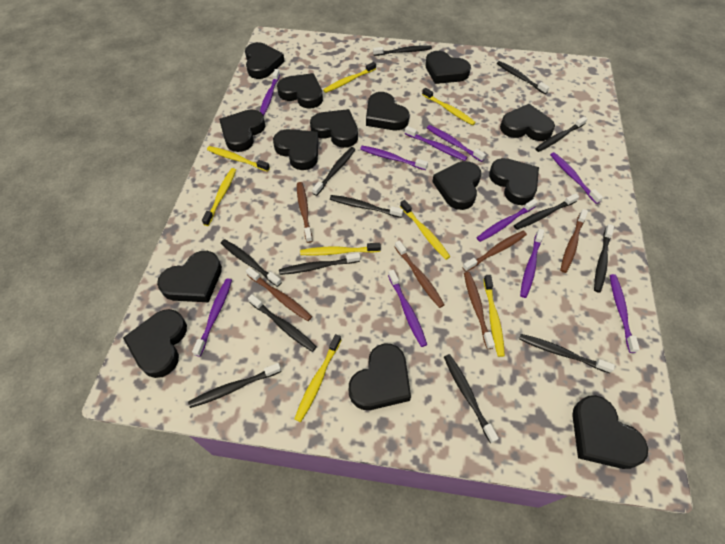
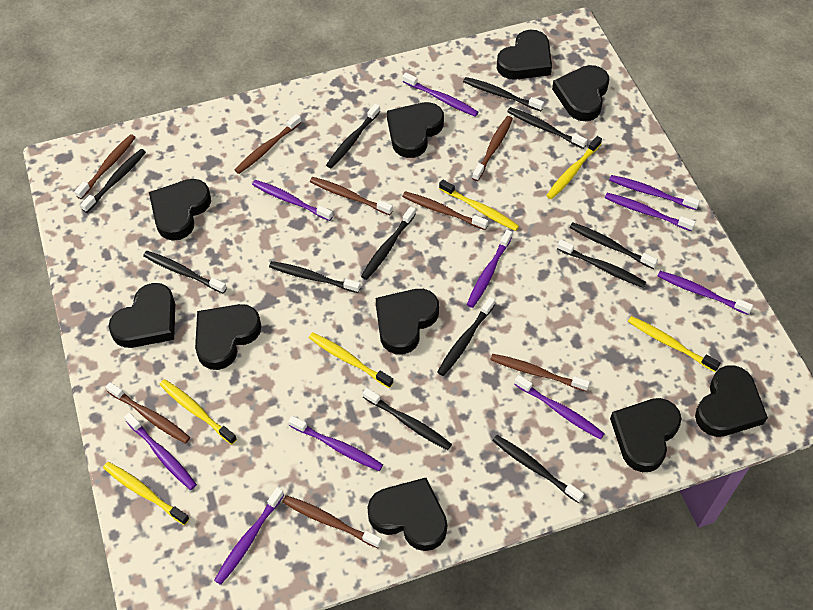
black heart: [123,309,187,378] [157,251,222,302] [219,109,265,152] [245,42,285,79] [273,129,318,170] [277,73,323,109] [310,109,358,148] [349,343,411,410] [366,92,409,130] [425,51,471,84] [432,161,481,210] [489,158,539,205] [500,104,555,141] [572,395,648,469] = 14 -> [108,283,175,348] [149,179,211,241] [195,304,261,370] [367,478,447,551] [376,289,439,354] [387,102,444,158] [497,30,552,80] [552,65,609,121] [610,398,682,472] [695,365,768,437] = 10
black toothbrush: [188,363,281,408] [221,239,282,287] [248,294,317,352] [279,253,360,275] [312,147,356,196] [330,195,403,218] [373,45,432,56] [444,354,499,443] [497,61,550,94] [514,193,579,230] [519,334,615,373] [535,116,587,152] [594,224,614,293] = 13 -> [80,149,146,213] [143,251,227,293] [269,261,361,293] [326,104,380,168] [361,206,416,280] [363,388,452,450] [437,297,495,376] [463,77,544,111] [492,435,584,503] [507,107,587,149] [557,239,646,288] [570,222,658,269] = 12
brown toothbrush: [246,267,312,321] [297,182,313,243] [395,240,444,308] [462,231,527,272] [464,272,495,349] [560,209,588,273] = 6 -> [74,134,136,199] [106,382,190,443] [235,114,302,174] [282,495,382,548] [310,177,393,215] [402,191,488,230] [472,116,513,181] [490,354,590,391] = 8
yellow toothbrush: [202,168,236,226] [207,146,270,172] [294,334,341,422] [300,243,381,256] [323,62,376,93] [400,200,450,260] [422,87,476,125] [483,275,505,357] = 8 -> [103,462,190,525] [159,379,237,445] [309,332,393,388] [439,180,519,231] [546,136,602,199] [628,316,721,372] = 6

